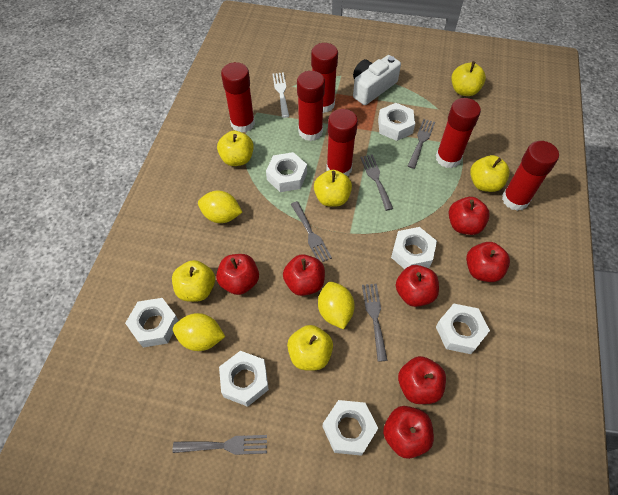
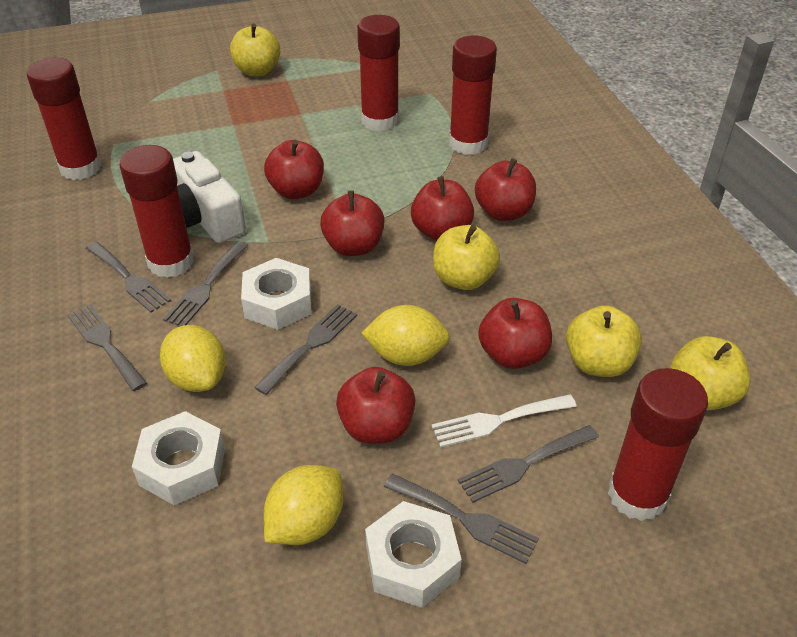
grey fork: [173,435,267,455] [290,201,332,262] [360,154,393,211] [362,284,387,362] [408,119,435,169] = 5 -> [67,304,147,391] [86,241,171,313] [163,241,249,326] [254,304,357,395] [384,474,539,564] [458,425,599,503] = 6
red apple: [216,254,259,295] [283,254,325,296] [383,406,434,459] [396,265,439,307] [398,356,446,404] [449,197,490,235] [466,242,510,282] = 7 -> [264,140,324,199] [320,190,385,256] [336,367,416,444] [411,176,474,240] [475,158,536,221] [478,298,552,369] = 6
red glue stick: [221,62,255,132] [297,71,325,141] [311,43,338,113] [326,109,358,176] [436,98,481,168] [502,141,559,211] = 6 -> [27,58,102,180] [119,145,194,278] [357,15,400,131] [449,35,497,155] [608,368,708,521] = 5
white nut: [125,298,179,347] [219,351,269,407] [266,152,307,192] [323,400,378,456] [378,103,415,141] [391,227,437,269] [436,304,490,354] = 7 -> [132,411,225,506] [241,258,312,330] [365,501,462,608] = 3
yellow apple: [172,260,215,302] [217,130,254,166] [287,325,333,370] [314,170,352,207] [451,61,486,96] [470,155,510,192] = 6 -> [230,23,280,76] [433,225,500,290] [566,306,642,377] [670,336,751,411] = 4

